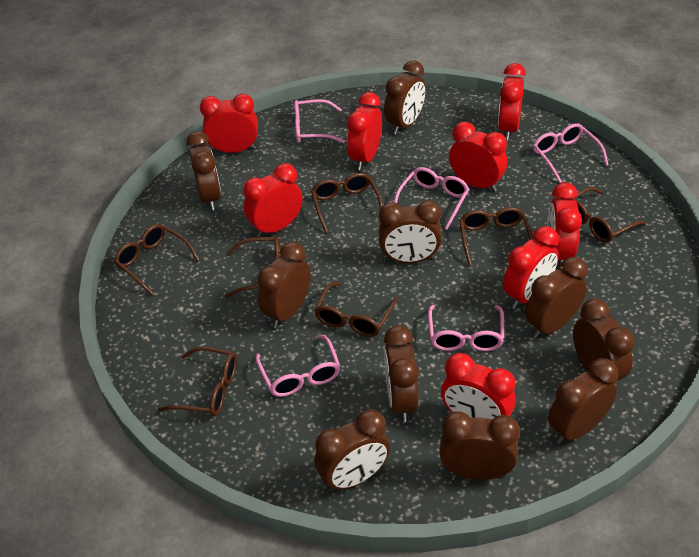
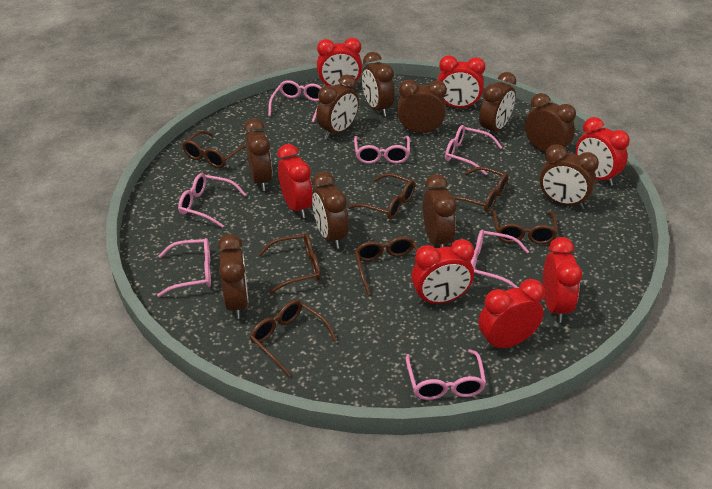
pink glasses: [256,334,340,397] [294,99,345,144] [394,167,469,230] [428,305,504,351] [533,123,608,183] = 5 -> [157,238,211,297] [178,173,246,228] [268,80,322,123] [354,136,410,164] [406,349,486,400] [445,125,503,175] [471,230,529,288] = 7
red clock: [200,93,258,153] [243,163,303,237] [347,92,382,170] [441,353,516,419] [449,122,507,192] [498,63,526,140] [503,226,559,309] [547,182,582,269] = 8 -> [278,144,313,218] [317,38,362,87] [411,239,474,305] [438,55,485,109] [479,279,545,350] [543,237,582,323] [576,117,630,186] = 7

